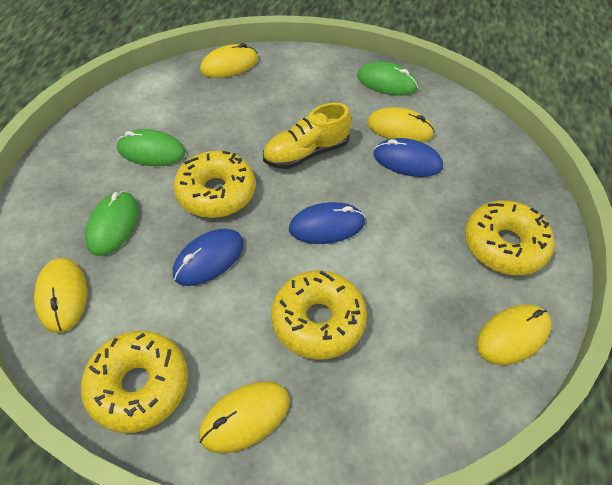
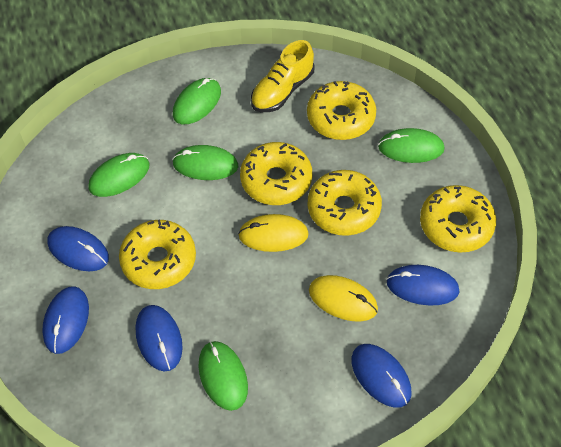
blue mouse: [173,229,244,286] [289,202,365,244] [374,138,443,177] = 3 -> [42,286,89,354] [47,226,109,271] [136,305,183,371] [351,344,412,408] [387,265,459,306] = 5
green mouse: [85,191,139,256] [117,129,186,166] [357,61,418,96] = 3 -> [88,153,150,197] [172,145,238,180] [173,78,221,124] [198,341,248,411] [378,128,444,163] = 5
yellow donut: [81,331,188,433] [174,151,255,218] [271,270,367,360] [465,200,555,275] = 4 -> [119,219,196,289] [240,142,312,205] [307,81,376,140] [308,170,382,236] [420,185,496,253] = 5
yellow mouse: [34,258,87,333] [199,381,290,454] [200,43,258,78] [368,107,435,142] [476,304,552,365] = 5 -> [238,214,309,252] [309,275,378,322] = 2

